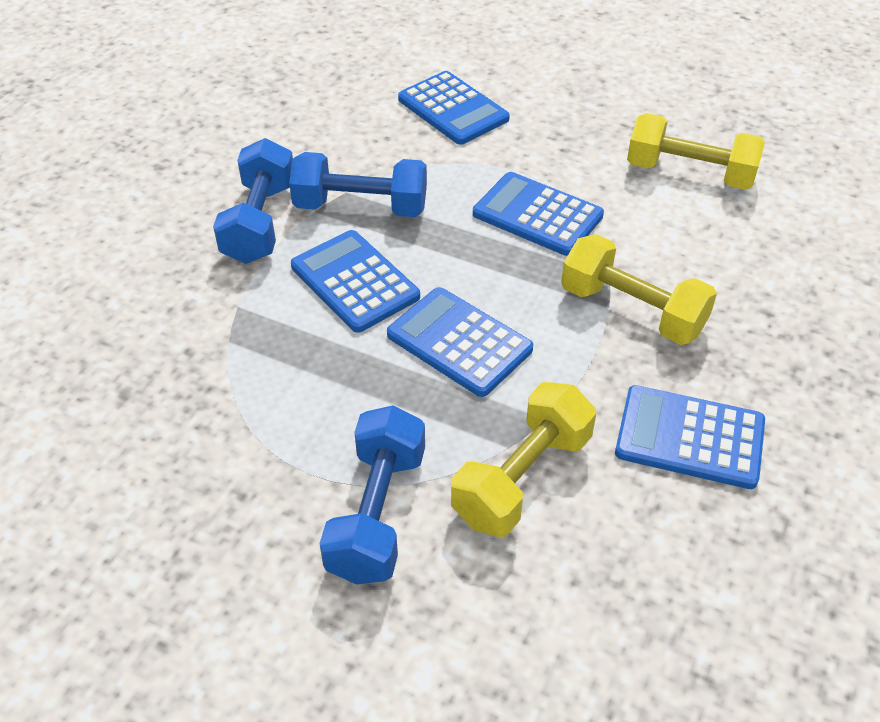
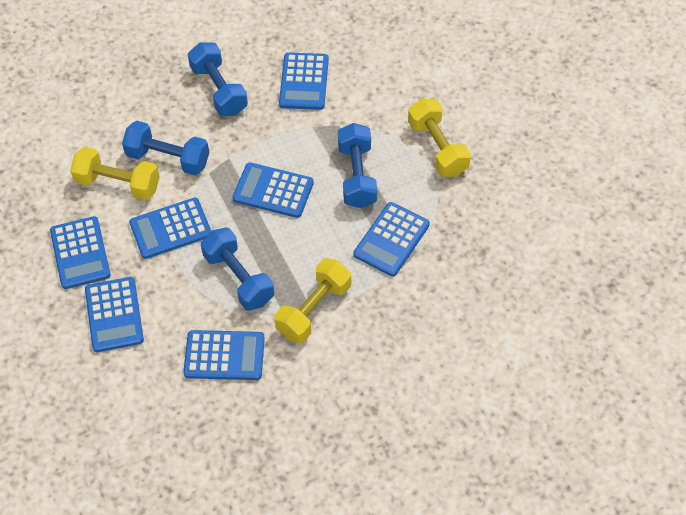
blue calculator: [291,230,420,333] [387,287,533,397] [398,71,510,145] [473,172,604,256] [615,385,765,489] = 5 -> [50,216,111,289] [85,277,144,352] [129,198,211,259] [183,330,265,380] [233,162,314,218] [279,52,329,110] [354,202,430,276] = 7
blue dumbbell: [213,138,293,264] [289,152,427,217] [319,405,425,585] = 3 -> [122,121,209,175] [188,42,248,116] [201,228,274,311] [338,123,377,208] = 4

